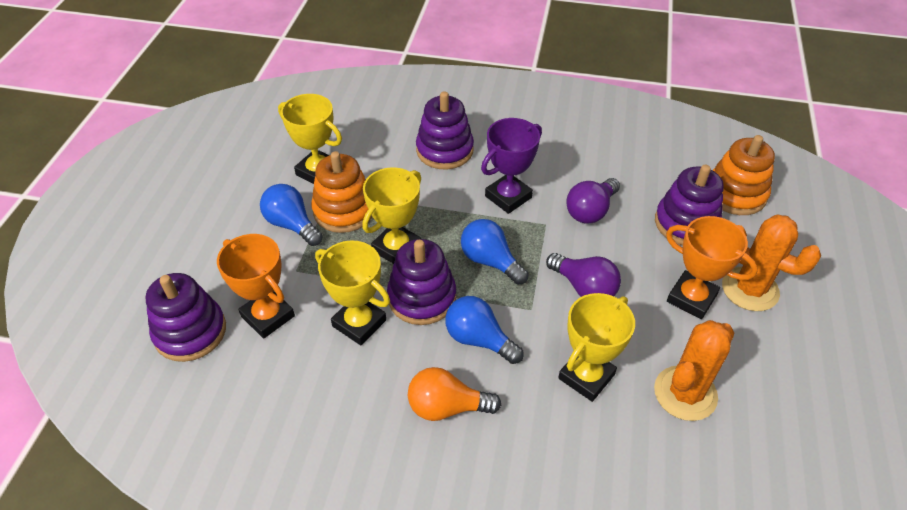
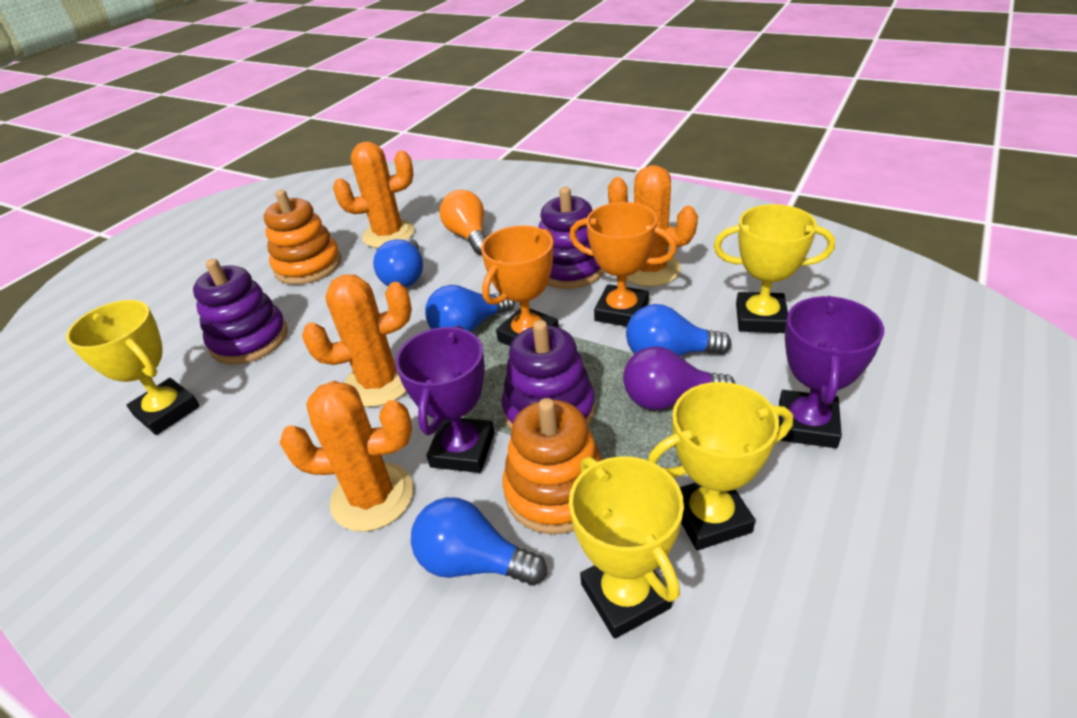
blue light bulb: [260,184,323,246] [445,296,524,364] [461,219,529,285] = 3 -> [373,238,423,287] [411,497,547,586] [425,285,515,332] [626,304,731,356] = 4
orange cactus: [654,320,734,421] [722,214,821,311] = 2 -> [280,381,413,532] [302,274,412,407] [333,142,415,248] [608,165,698,286] = 4
purple light bulb: [546,253,621,297] [566,178,620,224] = 2 -> [623,346,736,410] = 1
purple stacking toy: [146,273,226,362] [387,239,456,325] [416,91,474,169] [655,165,724,245] = 4 -> [193,259,288,365] [502,320,595,430] [538,187,605,289] = 3
purple trophy: [481,118,542,214] = 1 -> [395,325,495,473] [779,296,884,448] = 2

